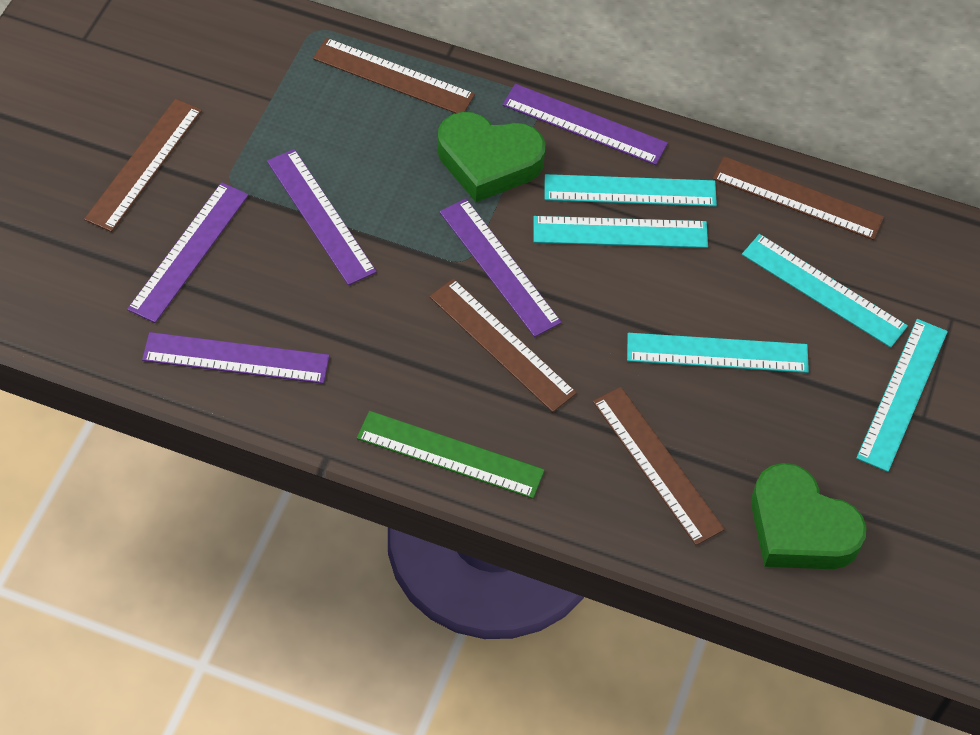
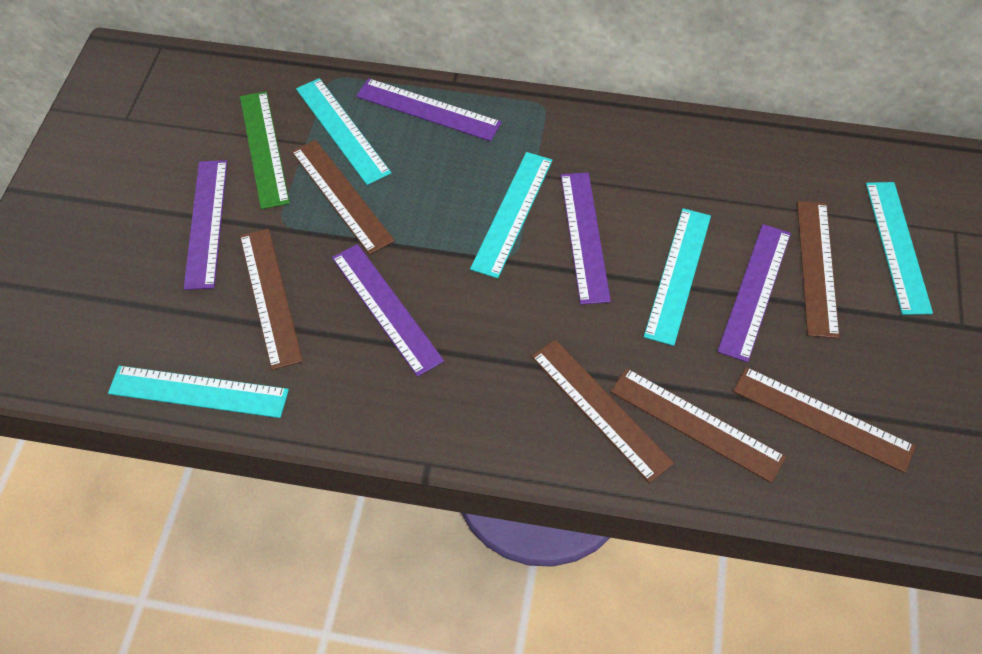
brown ruler: [84,99,202,232] [313,38,475,113] [429,279,577,412] [593,387,725,545] [713,156,884,240] = 5 -> [240,228,303,370] [291,140,395,255] [531,340,674,483] [610,368,786,483] [733,367,916,473] [797,201,839,338] = 6
green heart: [438,112,545,202] [751,463,867,569] = 2 -> none = 0

